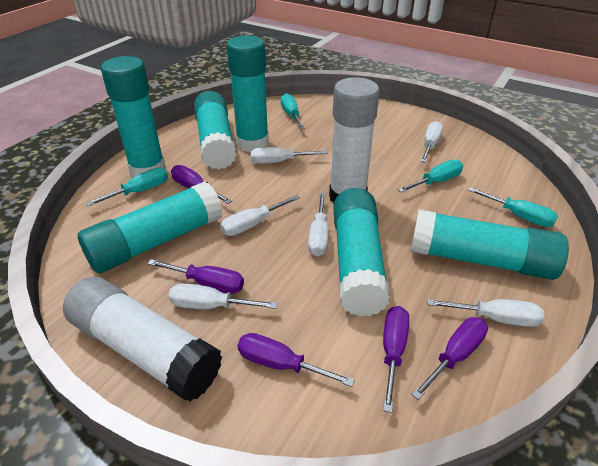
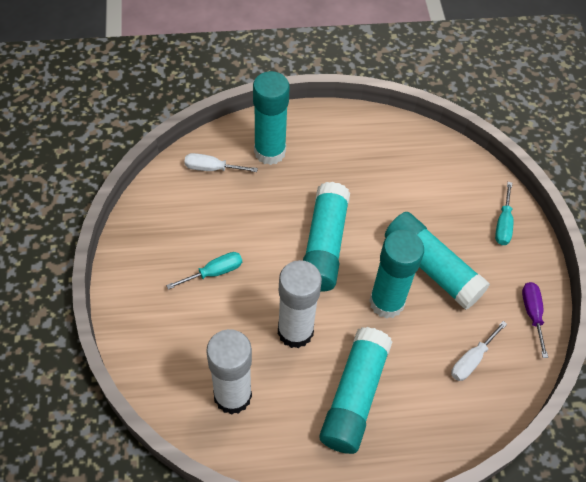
purple screwdriver: [147,259,244,294] [171,165,232,204] [237,333,355,387] [383,306,409,413] [411,317,488,400] = 5 -> [522,282,548,358] = 1
turquoise glue stick: [78,181,223,273] [101,56,166,177] [194,91,237,170] [226,35,269,152] [334,188,390,317] [410,209,569,280] = 6 -> [253,71,290,165] [303,182,350,292] [320,327,392,454] [369,230,424,319] [385,212,490,310] = 5
turquoise screwdriver: [86,167,168,206] [281,93,305,129] [398,160,463,193] [467,187,558,227] = 4 -> [166,252,242,290] [495,182,513,245] = 2
white screwdriver: [169,283,277,309] [220,195,300,236] [251,147,328,164] [308,193,328,256] [420,121,443,163] [427,299,544,327] = 6 -> [184,153,258,172] [451,321,507,381] = 2

